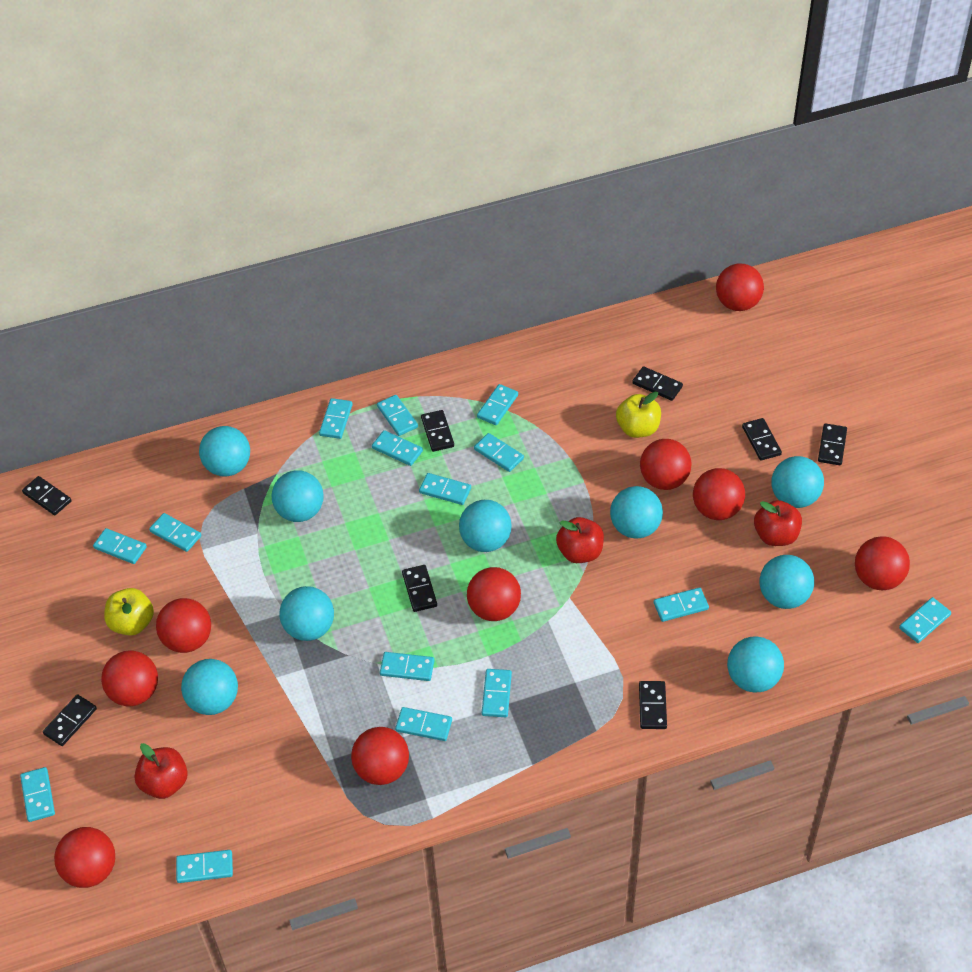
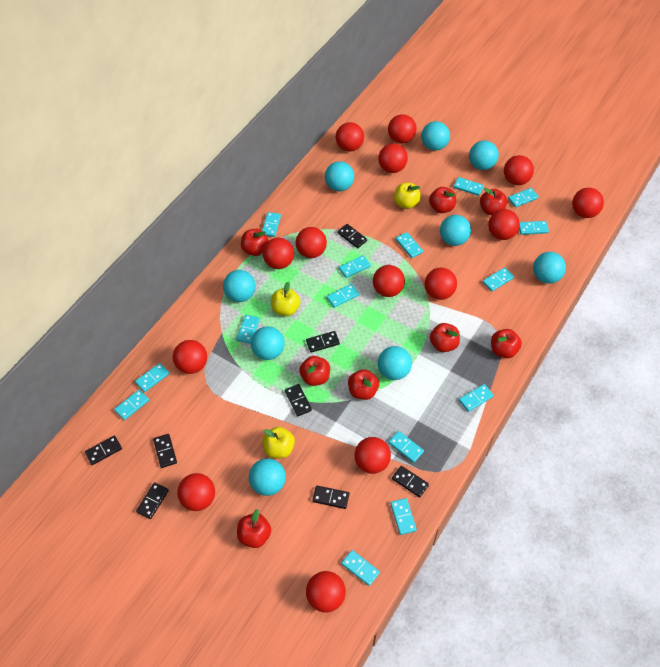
red apple: [135,743,188,799] [556,517,604,563] [754,500,802,546] = 3 -> [237,509,271,548] [241,229,269,256] [299,356,330,386] [348,369,379,400] [429,187,456,213] [430,323,460,352] [480,188,507,215] [491,329,522,358] = 8
red ball: [54,827,115,888] [101,650,158,706] [156,598,211,653] [351,727,409,785] [467,567,521,621] [640,439,692,490] [693,468,745,520] [716,264,764,311] [855,536,910,590] = 9 -> [173,340,207,374] [177,473,215,511] [263,238,294,269] [296,227,327,258] [306,571,346,612] [336,122,364,152] [355,437,391,474] [373,265,405,297] [379,143,408,173] [388,114,416,143] [425,268,457,300] [488,209,520,240] [504,155,534,185] [572,188,604,218] = 14
yellow apple: [104,588,154,636] [616,392,661,438] = 2 -> [262,427,295,458] [271,282,301,316] [394,183,421,209] = 3

